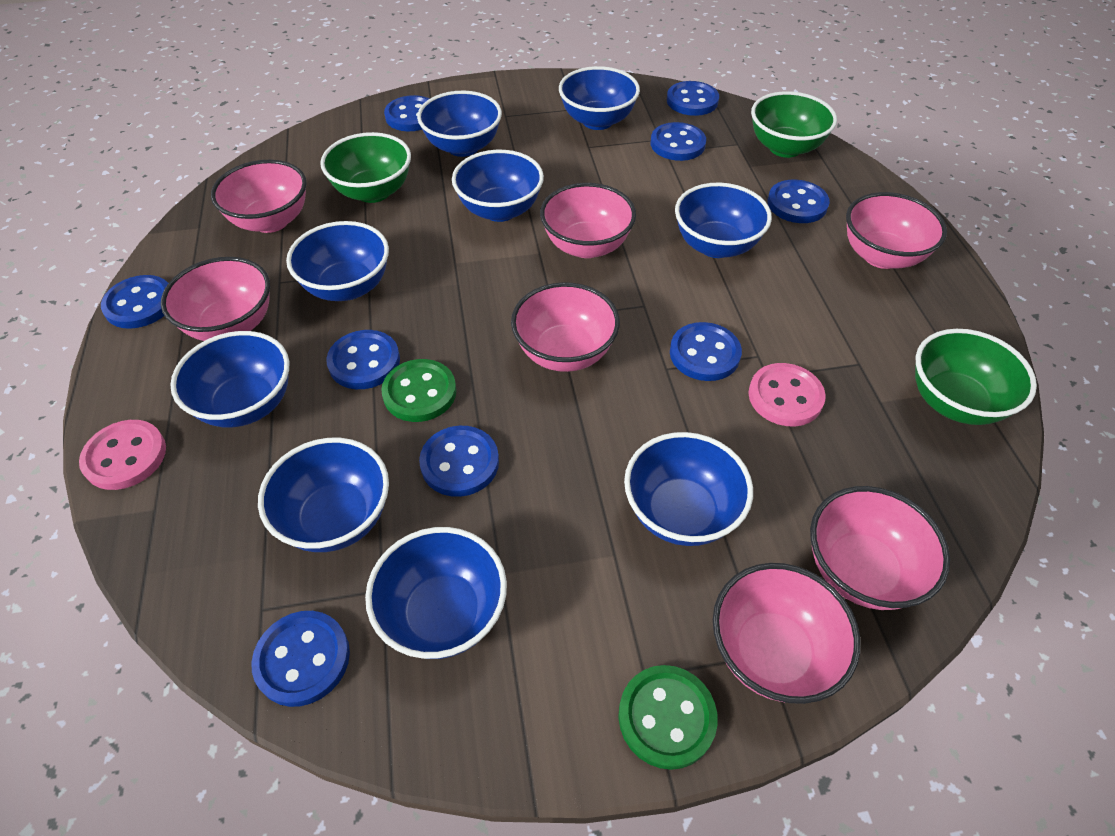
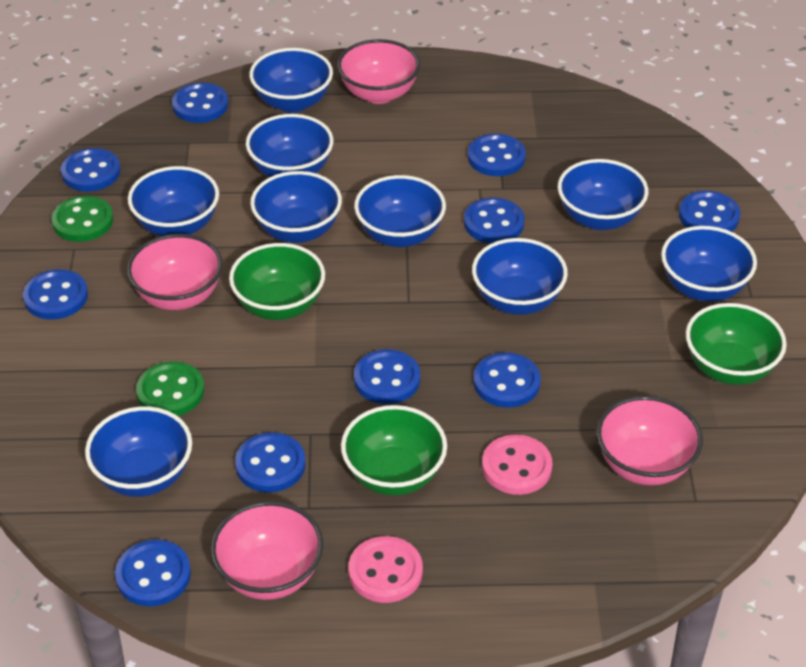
blue button: [101,275,168,329] [252,611,350,707] [326,330,400,389] [384,95,429,131] [419,426,499,497] [651,122,706,161] [667,81,719,116] [670,322,742,381] [768,179,830,223] = 9 -> [23,269,88,320] [61,148,121,192] [115,540,191,606] [172,83,228,123] [235,432,306,492] [354,349,420,404] [464,197,525,244] [468,133,526,176] [473,352,541,408] [679,191,740,232] = 10
pink bowl: [161,257,270,341] [211,160,307,233] [511,282,620,372] [540,183,636,258] [713,563,860,704] [810,486,950,610] [846,192,947,269] = 7 -> [127,234,223,310] [211,501,323,600] [337,39,420,104] [597,396,703,485] = 4

